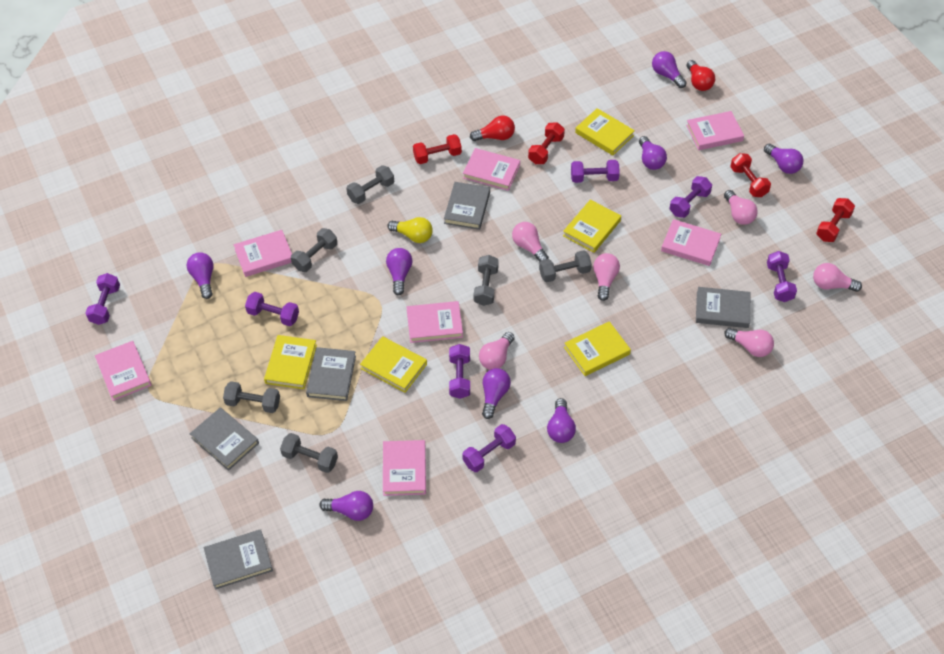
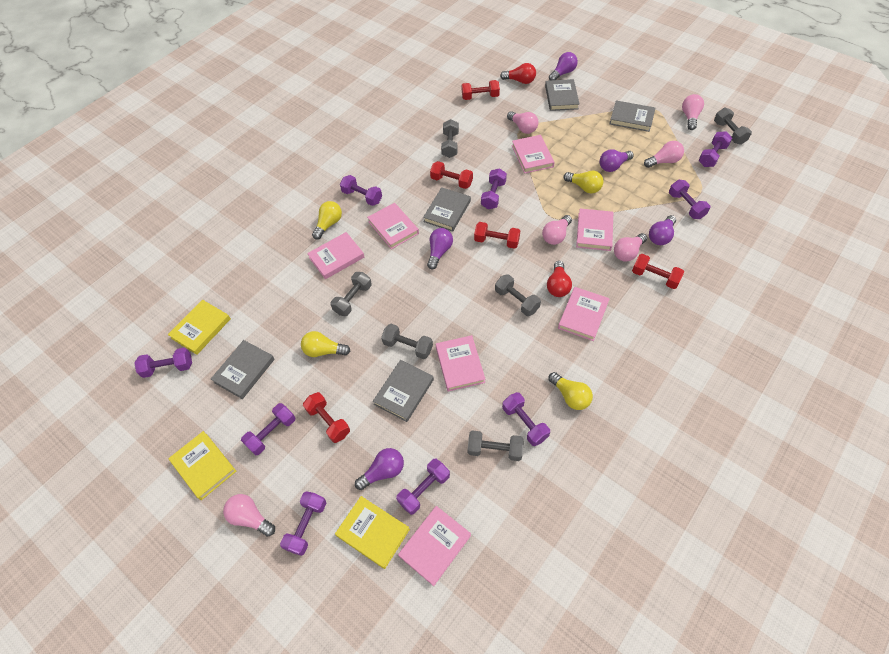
purple dumbbell: [86,273,120,325] [245,292,299,326] [449,344,470,399] [462,424,516,472] [571,160,620,183] [669,176,712,218] [767,251,797,302] = 7 -> [135,348,192,378] [241,403,295,455] [280,491,326,556] [340,175,382,206] [396,459,450,515] [481,168,507,209] [502,392,550,446] [669,180,710,219] [699,131,732,167] = 9
purple light bulb: [187,252,213,299] [319,491,373,521] [386,248,412,295] [482,368,511,419] [547,398,576,443] [639,136,667,170] [652,51,687,88] [764,144,804,174] = 8 -> [355,448,404,490] [427,228,453,270] [549,52,578,80] [600,149,634,172] [649,215,676,245] = 5
red dumbbell: [413,134,462,164] [528,122,565,164] [731,153,771,197] [816,198,855,242] = 4 -> [303,392,350,443] [430,161,473,189] [462,80,500,100] [474,222,520,249] [632,254,684,289] = 5
yellow book: [264,335,317,389] [360,336,427,393] [563,200,621,253] [564,321,631,376] [575,108,635,155] = 5 -> [168,300,231,355] [168,431,236,500] [335,496,410,569] = 3
yellow light bulb: [387,217,433,243] = 1 -> [301,331,350,357] [312,201,342,240] [548,372,593,410] [564,171,603,194] = 4

